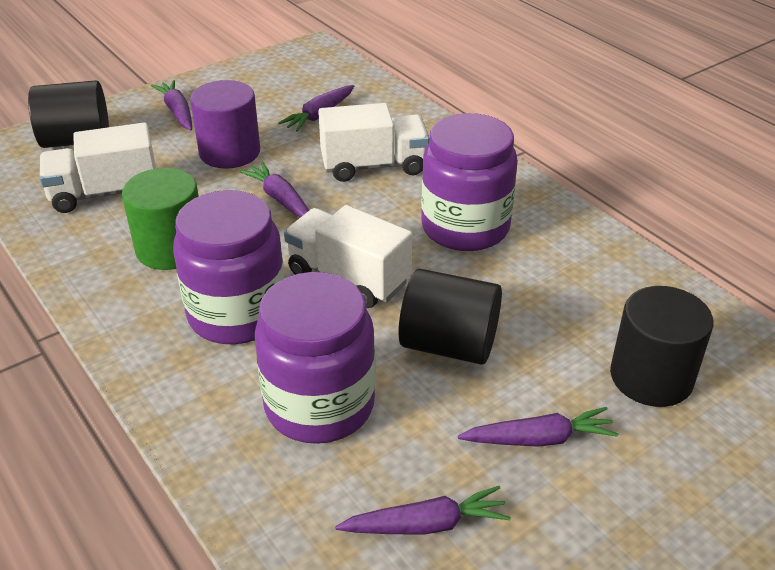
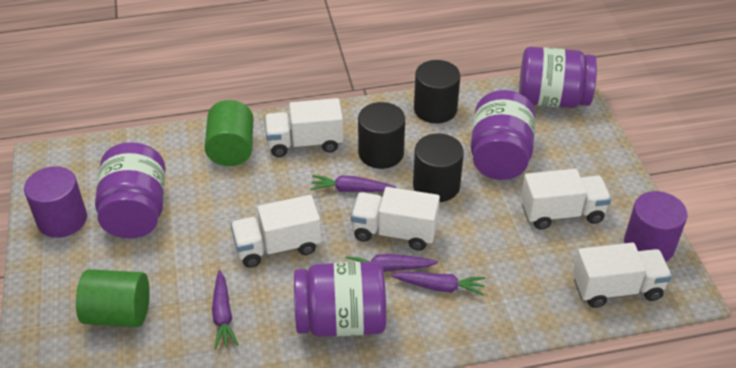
green cylinder: [122,168,199,270] = 1 -> [76,269,150,327] [205,100,253,166] = 2
purple carrot: [151,80,192,130] [239,162,309,217] [278,85,354,132] [335,486,511,535] [458,407,618,447] = 5 -> [212,270,239,349] [310,175,396,192] [345,254,438,272] [391,272,485,295] = 4
purple cylinder: [190,80,260,169] = 1 -> [24,166,87,238] [624,191,687,262] = 2
purple jar: [173,190,285,344] [255,272,375,444] [421,113,518,251] = 3 -> [95,142,165,238] [294,261,386,337] [471,90,535,180] [519,47,597,108] = 4
white truck: [39,122,156,213] [284,205,412,308] [318,103,429,182] = 3 -> [231,195,321,268] [264,98,343,157] [351,187,440,251] [521,169,611,229] [573,243,672,308] = 5

